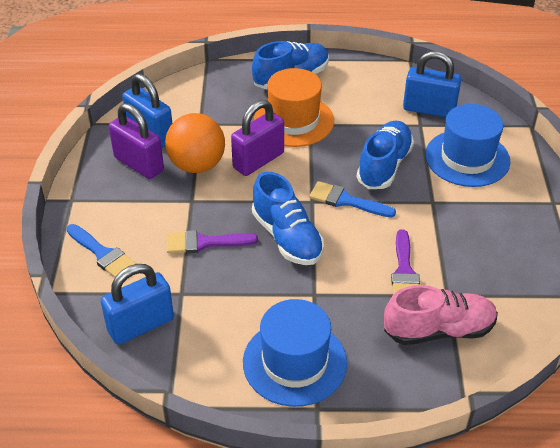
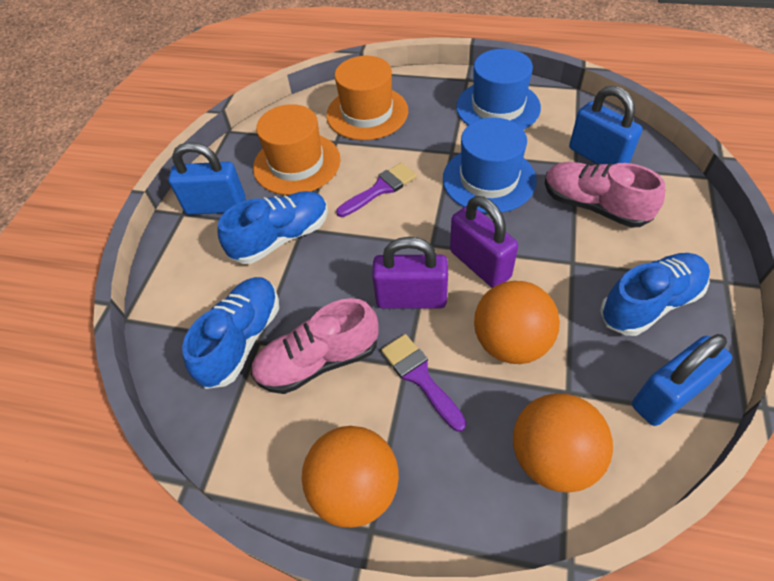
blue brush: [67,224,136,278] [309,181,396,218] = 2 -> none = 0
orange ball: [165,113,225,173] = 1 -> [302,426,399,528] [474,281,560,364] [513,393,613,493] = 3
orange hat: [254,68,334,147] = 1 -> [253,104,340,195] [326,56,408,140] = 2
pink shoe: [384,285,498,345] = 1 -> [251,298,379,394] [545,162,665,228] = 2

